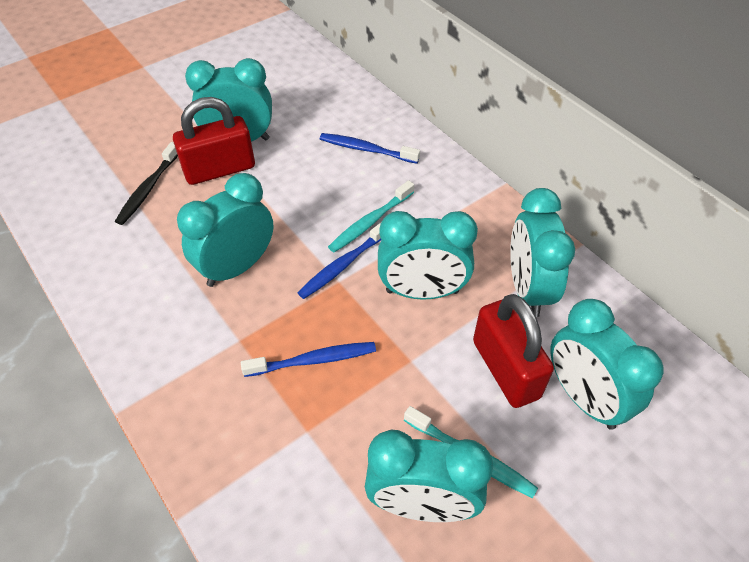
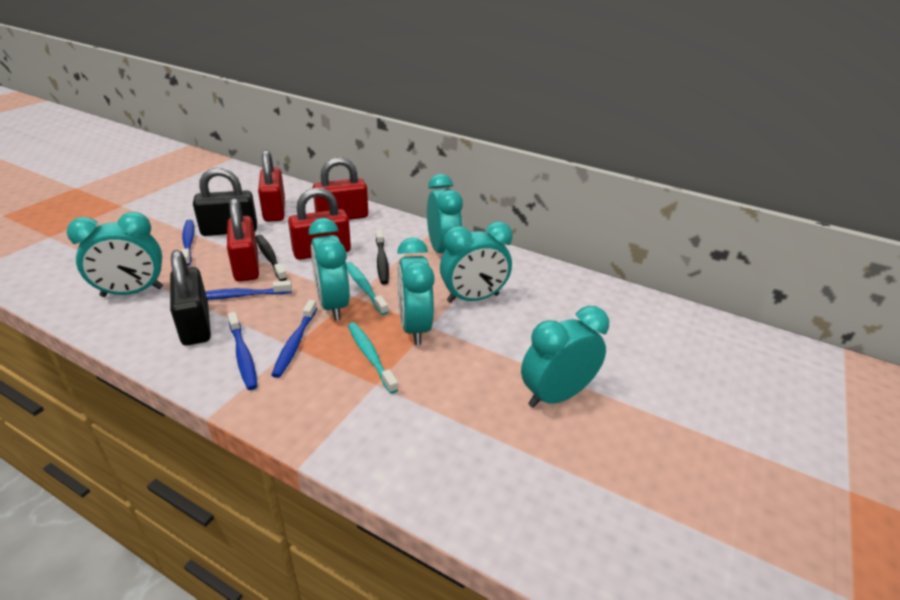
black padlock: none = 0 -> [170,250,211,346] [193,168,257,236] = 2
black toothbrush: [115,142,178,225] = 1 -> [256,235,287,281] [376,229,389,285] = 2
blue toothbrush: [241,342,376,377] [297,223,381,299] [320,133,420,164] = 3 -> [181,219,194,266] [205,280,292,300] [228,312,258,390] [271,300,317,378] = 4
red padlock: [173,97,255,185] [473,294,554,408] = 2 -> [227,198,259,282] [258,150,285,222] [288,188,351,260] [313,157,368,220] = 4

